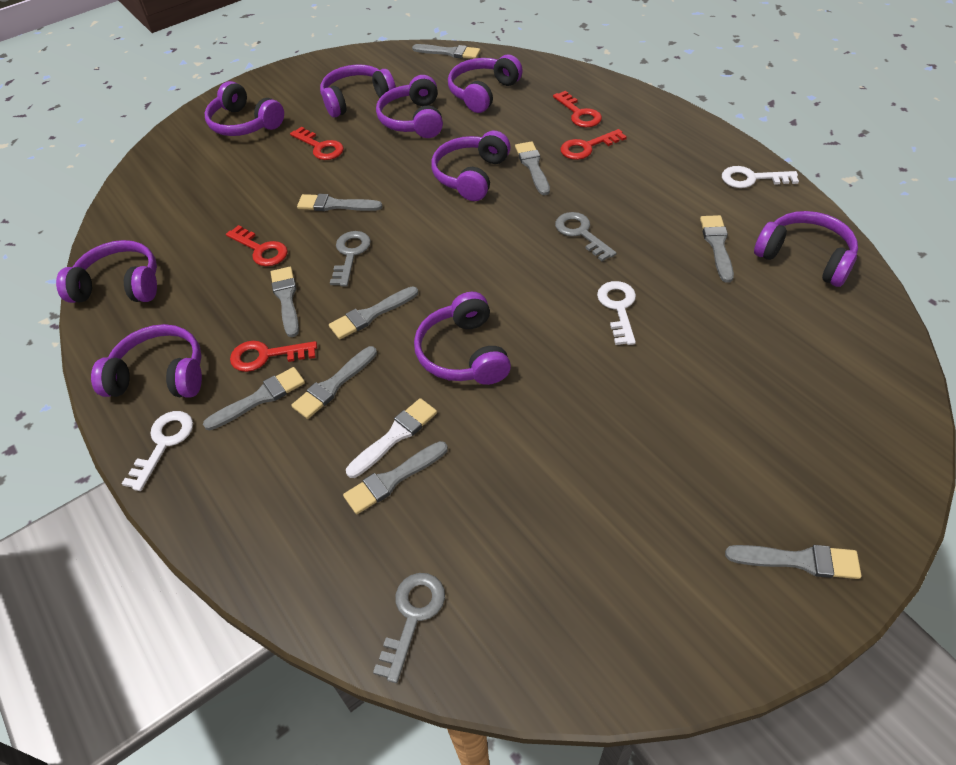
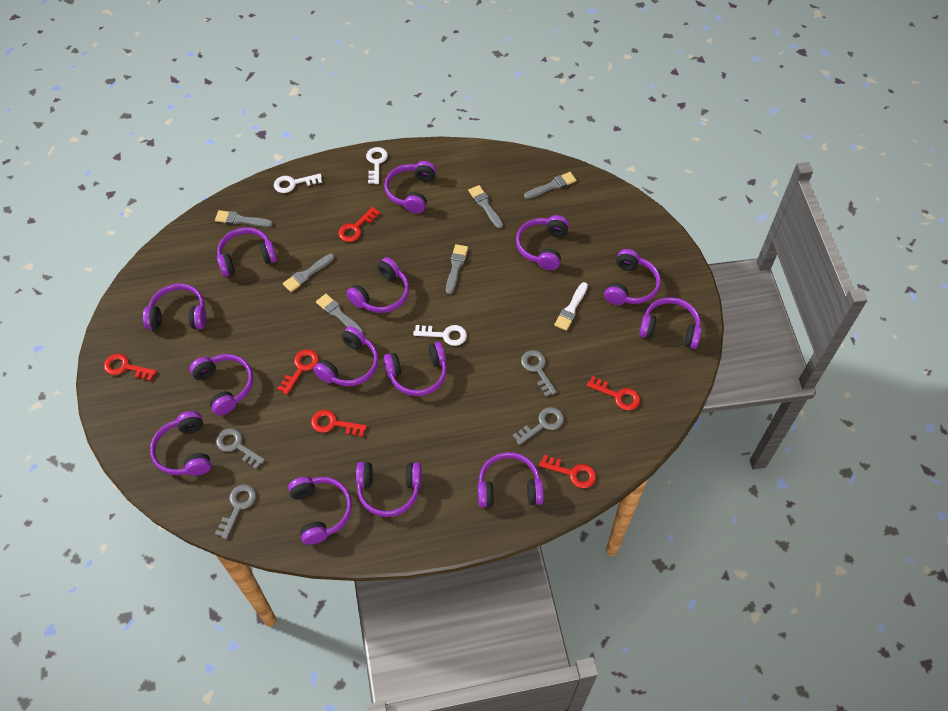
grey brush: [203,367,305,430] [271,267,299,337] [291,346,377,419] [297,194,382,211] [329,286,418,339] [343,441,448,514] [412,44,480,59] [515,141,550,195] [700,215,734,283] [725,545,862,579] = 10 -> [215,210,273,227] [283,253,335,292] [316,294,363,333] [446,244,468,294] [468,185,503,229] [524,172,577,199] = 6
grey key: [330,231,371,287] [373,573,445,683] [555,212,617,261] = 3 -> [215,484,256,539] [216,428,265,469] [513,407,564,445] [521,350,557,397] = 4
purple headphones: [56,240,157,303] [91,324,202,398] [205,81,284,136] [320,64,396,117] [376,75,443,138] [414,292,511,385] [431,131,511,201] [448,54,523,113] [754,211,858,287] = 9 -> [143,283,206,329] [150,411,211,476] [190,354,253,415] [217,227,277,277] [288,477,352,545] [313,326,378,386] [346,257,409,313] [356,462,422,517] [384,161,437,213] [384,342,447,396] [478,452,544,508] [516,215,569,270] [604,249,661,305] [639,297,702,349] = 14
red key: [226,225,288,266] [230,341,317,372] [290,127,344,160] [553,91,602,127] [560,129,627,160] = 5 -> [104,354,157,381] [277,349,319,395] [311,410,367,437] [339,207,380,242] [539,455,596,488] [587,376,640,411] = 6

